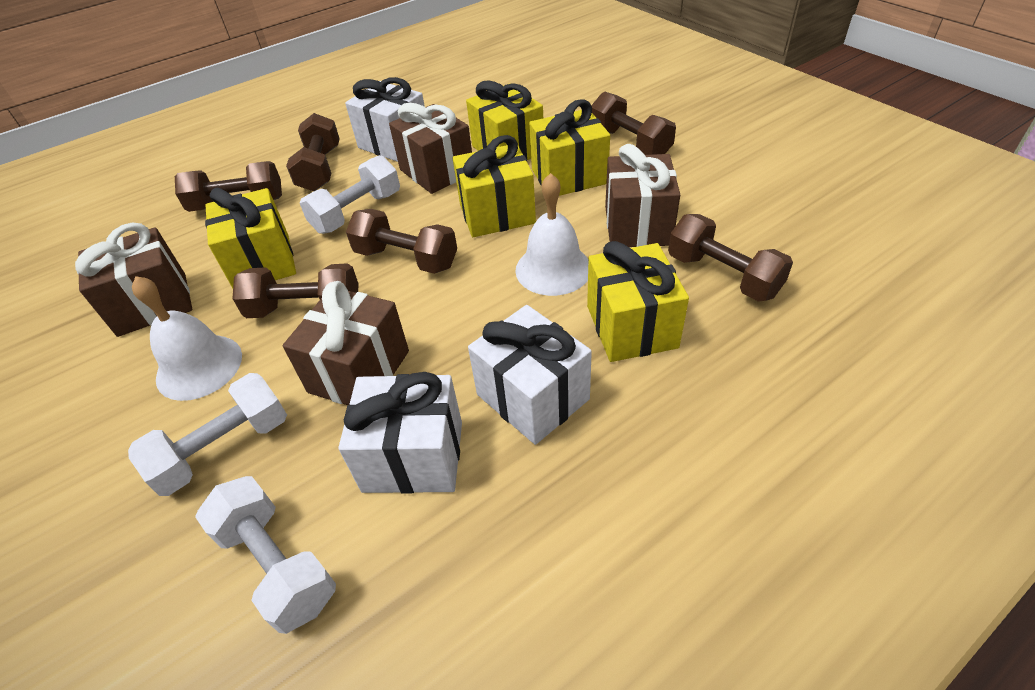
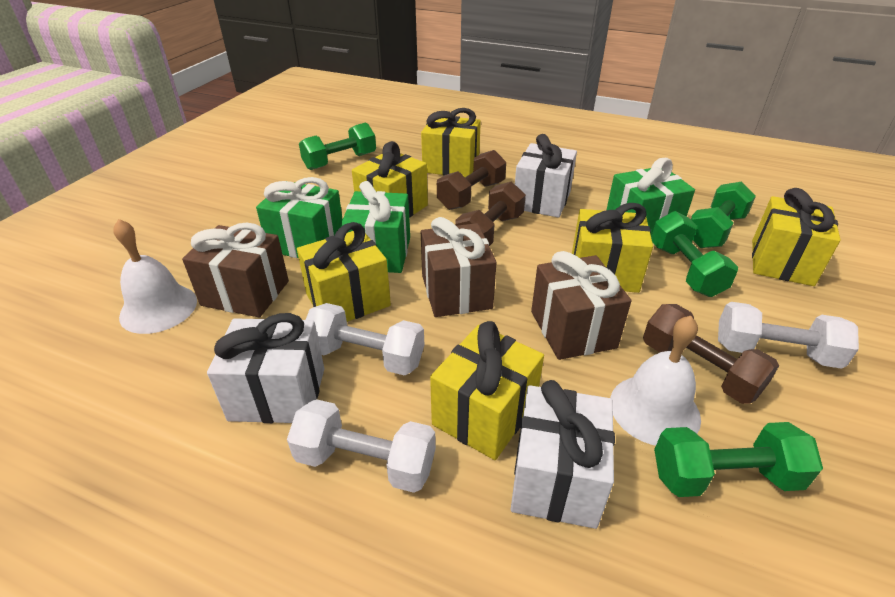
brown dumbbell: [175,161,282,212] [232,263,358,318] [286,113,340,191] [346,209,457,274] [591,92,676,155] [668,214,793,302] = 6 -> [437,150,506,210] [455,182,526,246] [643,304,779,404] = 3
brown gift: [75,222,193,337] [283,281,409,405] [389,103,472,194] [605,144,680,247] = 4 -> [182,222,289,317] [421,217,497,317] [531,251,631,360] = 3
green dumbbell: none = 0 -> [299,123,376,170] [651,211,738,297] [654,422,823,497] [691,181,756,248] = 4
green gift: none = 0 -> [256,177,343,258] [341,181,410,273] [607,158,695,236] = 3
yellow gift: [205,187,296,288] [453,135,536,237] [466,80,543,160] [529,99,610,196] [587,241,689,362] = 5 -> [297,222,391,322] [352,141,428,218] [421,108,481,177] [430,321,544,460] [572,203,653,293] [752,188,841,286] = 6

